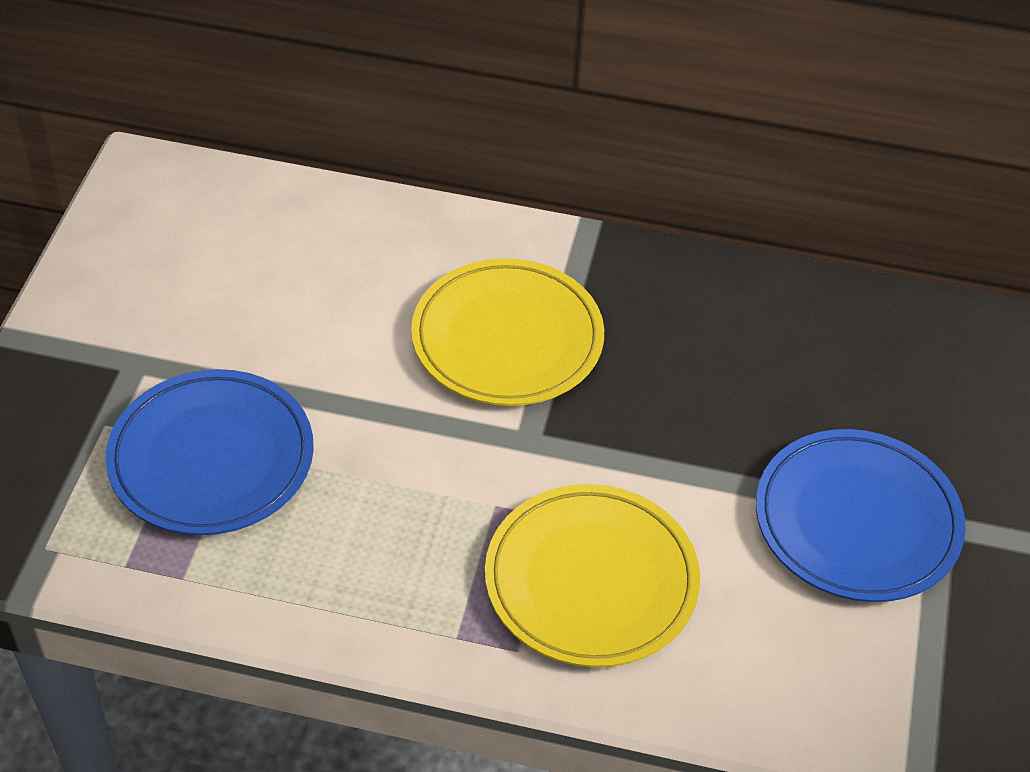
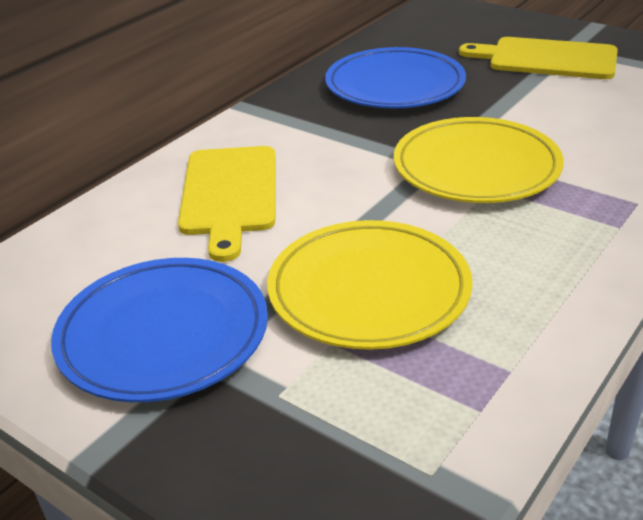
yellow cutting board: none = 0 -> [178,146,275,262] [459,37,618,79] = 2

